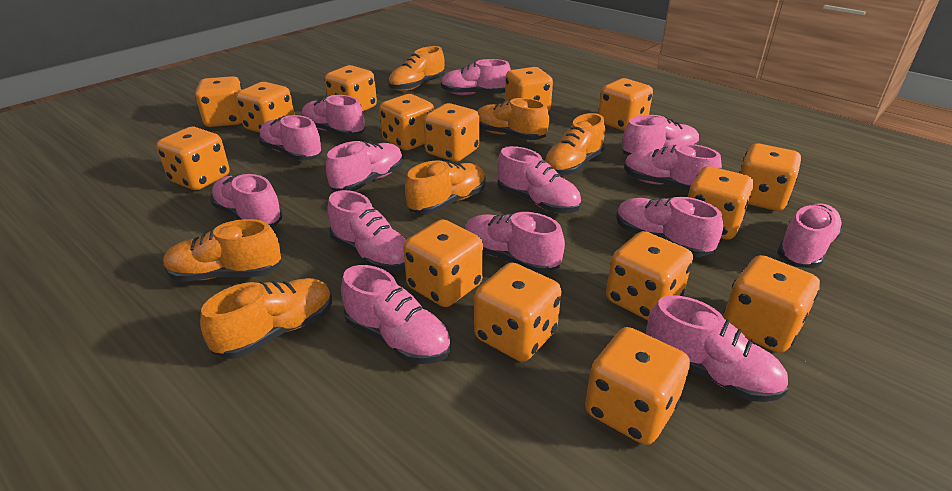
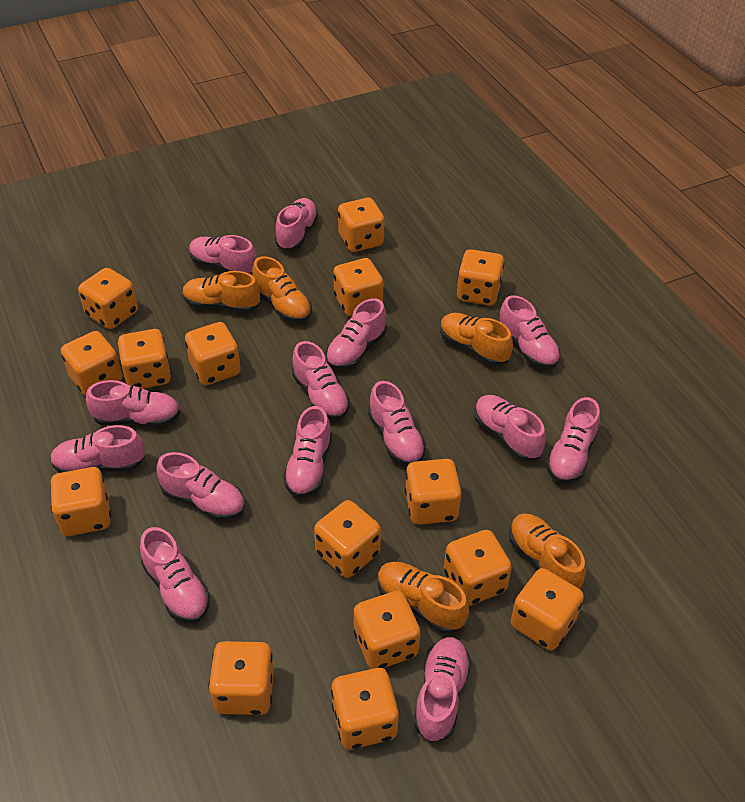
orange shoe: [163,219,281,282] [200,278,333,359] [388,46,445,91] [405,160,486,215] [477,98,549,140] [544,113,605,176] = 6 -> [183,271,260,313] [252,256,312,323] [378,562,469,633] [440,313,513,366] [509,513,586,589] = 5

